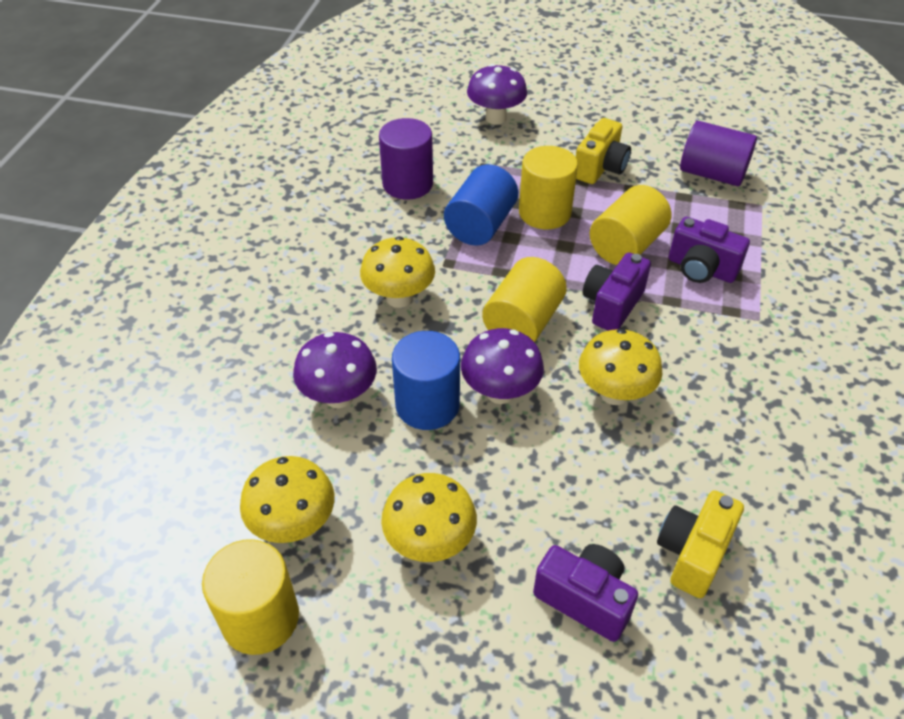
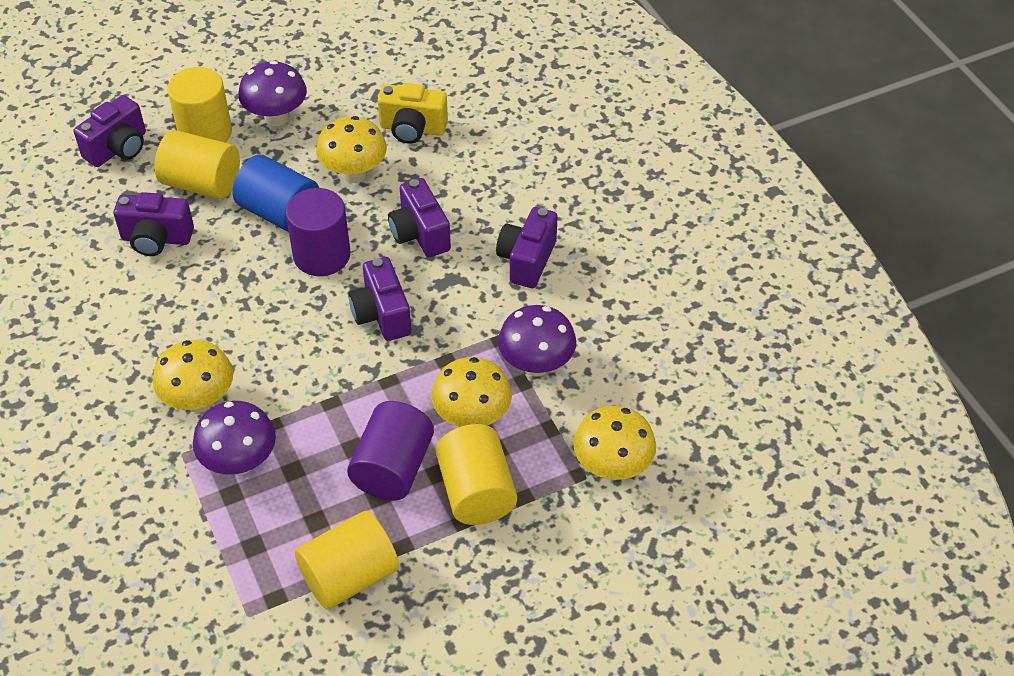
blue cylinder: [392,331,460,430] [444,164,518,246] = 2 -> [232,155,319,232] = 1
purple camera: [533,544,638,642] [583,252,651,331] [669,217,750,283] = 3 -> [74,95,146,167] [114,192,194,256] [348,257,411,341] [388,178,451,257] [496,207,558,288] = 5
yellow camera: [576,118,631,184] [657,490,744,598] = 2 -> [378,83,448,144] = 1

